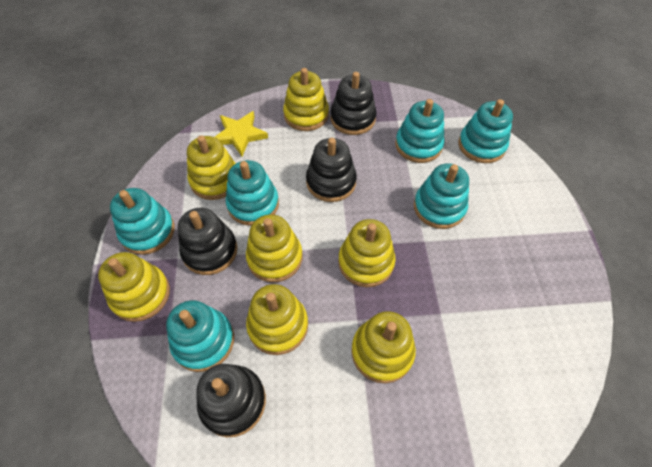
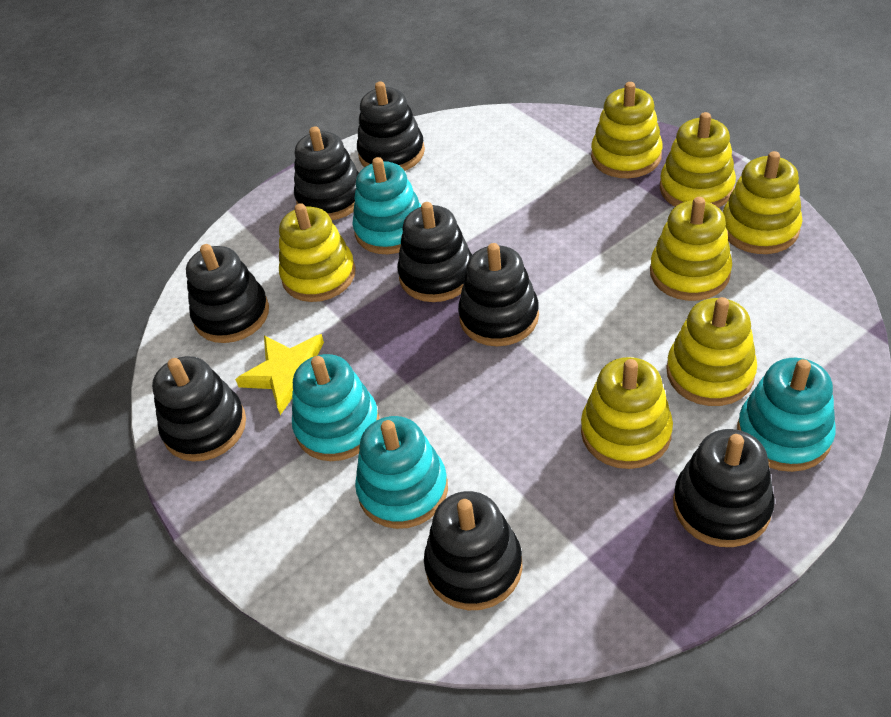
black stacking toy: [178,208,237,275] [196,364,266,437] [306,138,357,202] [331,72,377,135] = 4 -> [152,356,246,462] [186,244,269,343] [294,126,359,220] [357,81,425,171] [397,202,472,302] [424,491,523,610] [458,243,539,346] [673,429,775,547] = 8
turquoise stacking toy: [110,188,175,255] [166,300,234,372] [226,160,279,226] [395,99,445,163] [414,163,469,229] [458,99,513,163] = 6 -> [292,354,379,461] [352,157,421,254] [355,416,448,529] [737,358,836,472] = 4

